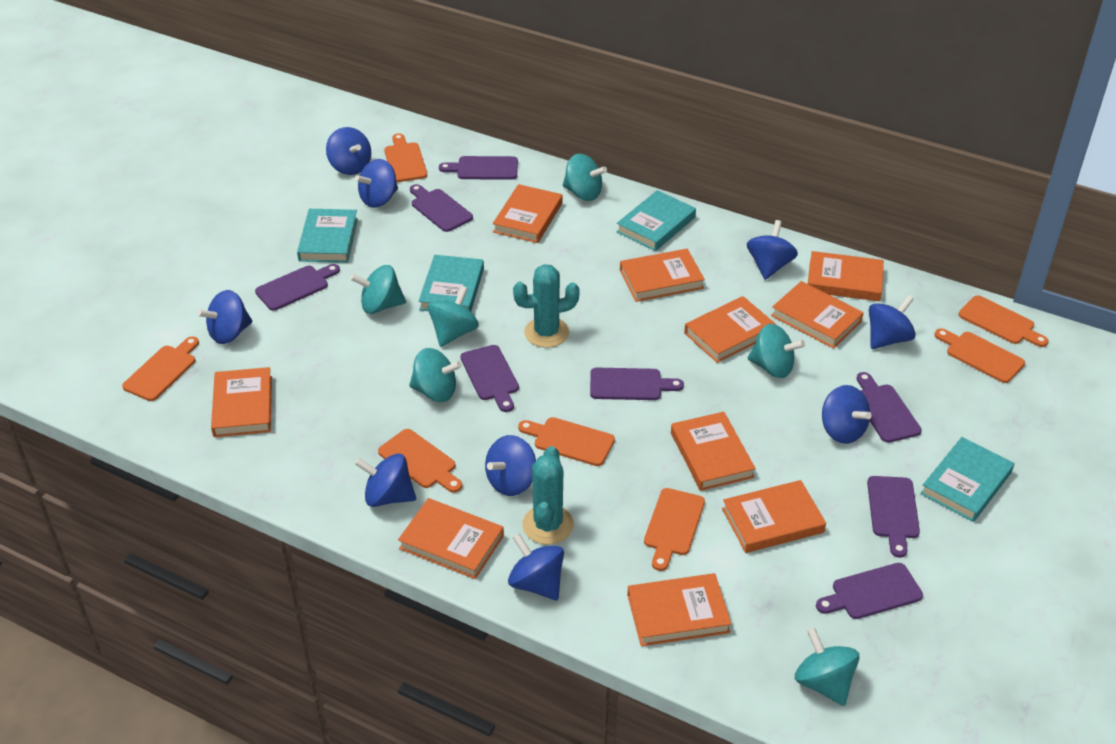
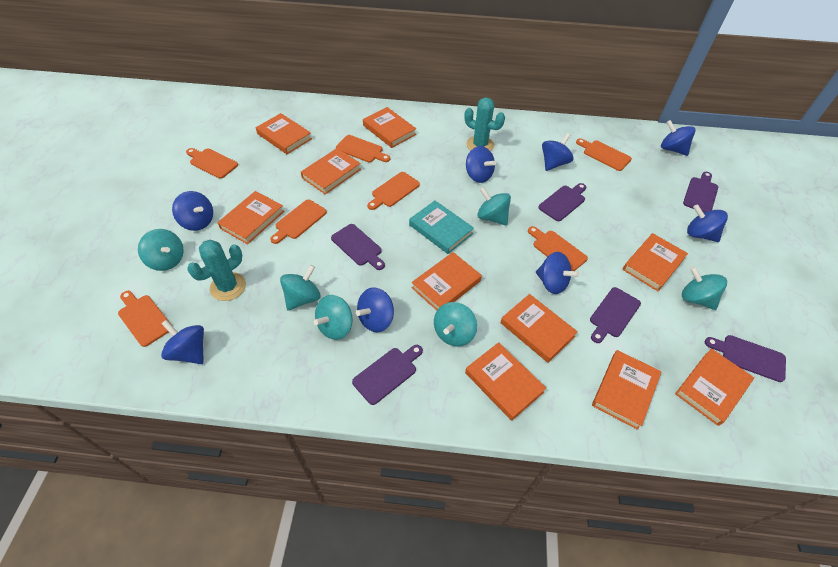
blue spinning top: [197,290,252,344] [326,127,371,175] [355,159,398,208] [355,454,416,507] [485,435,536,496] [508,533,564,600] [747,220,798,280] [822,385,872,444] [869,295,916,349] = 9 -> [161,320,204,364] [172,191,213,231] [356,287,394,332] [466,146,496,183] [536,252,580,294] [542,133,574,171] [661,120,696,156] [687,204,728,242] = 8
purple cutting board: [255,264,340,311] [410,184,473,232] [439,156,518,180] [460,345,519,412] [590,368,684,400] [816,563,923,619] [856,372,922,443] [867,476,920,558] = 8 -> [331,224,385,270] [352,345,423,405] [538,183,586,221] [590,287,641,343] [683,172,718,212] [705,335,786,382] = 6
turquoise book: [297,209,358,263] [419,255,484,311] [616,190,696,251] [920,437,1014,522] = 4 -> [409,201,474,254] = 1

